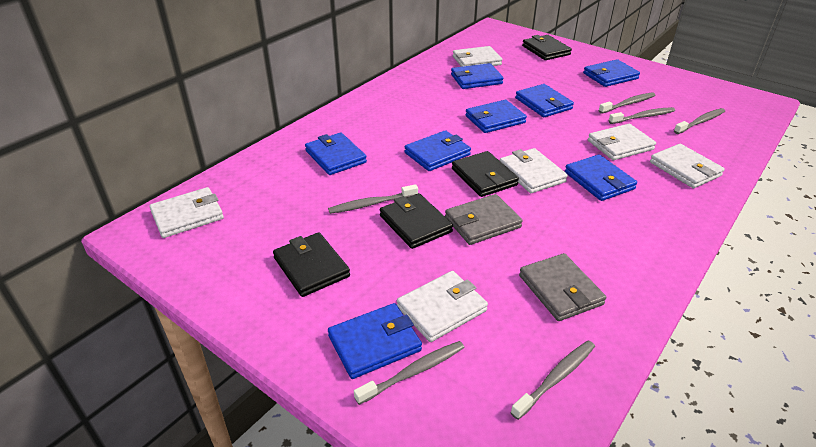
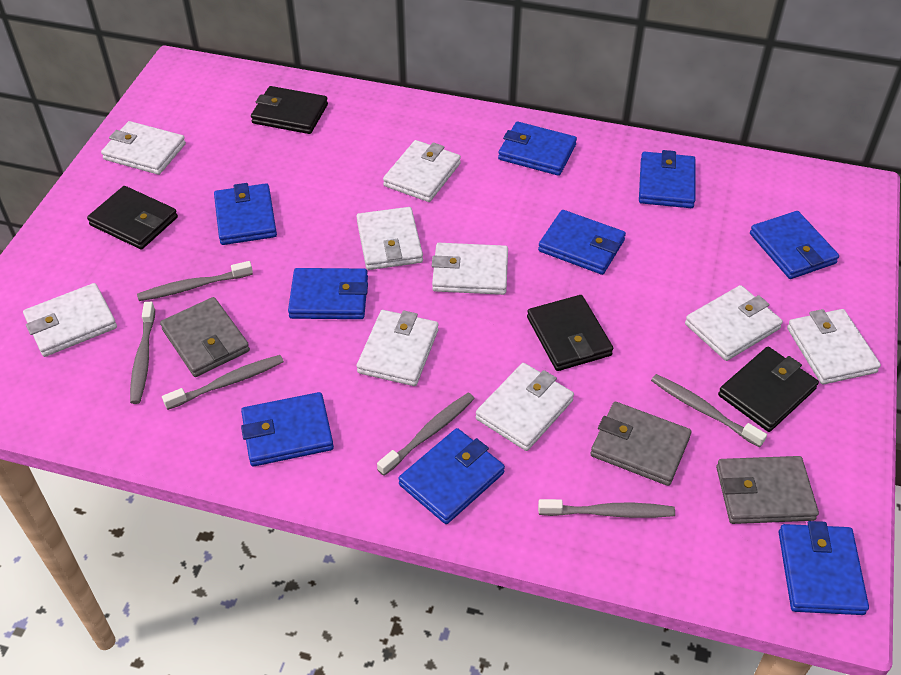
blue wallet: [305,132,367,175] [328,303,422,379] [405,130,471,171] [451,63,504,89] [465,100,527,133] [515,84,574,117] [565,154,637,201] [583,59,640,87] = 8 -> [214,183,277,245] [241,392,334,467] [288,268,368,319] [398,428,505,524] [498,122,577,176] [538,210,626,275] [639,150,695,208] [750,211,839,279] [779,521,869,615] = 9
grey wallet: [445,194,523,245] [519,253,606,321] = 2 -> [160,297,250,377] [591,402,691,486] [716,456,819,524] = 3
white wallet: [149,187,224,238] [397,271,488,342] [453,46,502,67] [500,148,568,193] [588,124,656,160] [650,144,725,188] = 6 -> [23,283,117,357] [101,121,186,175] [357,207,423,270] [357,310,438,386] [383,140,461,202] [432,243,508,295] [476,363,574,451] [685,285,783,361] [787,309,881,384] = 9

